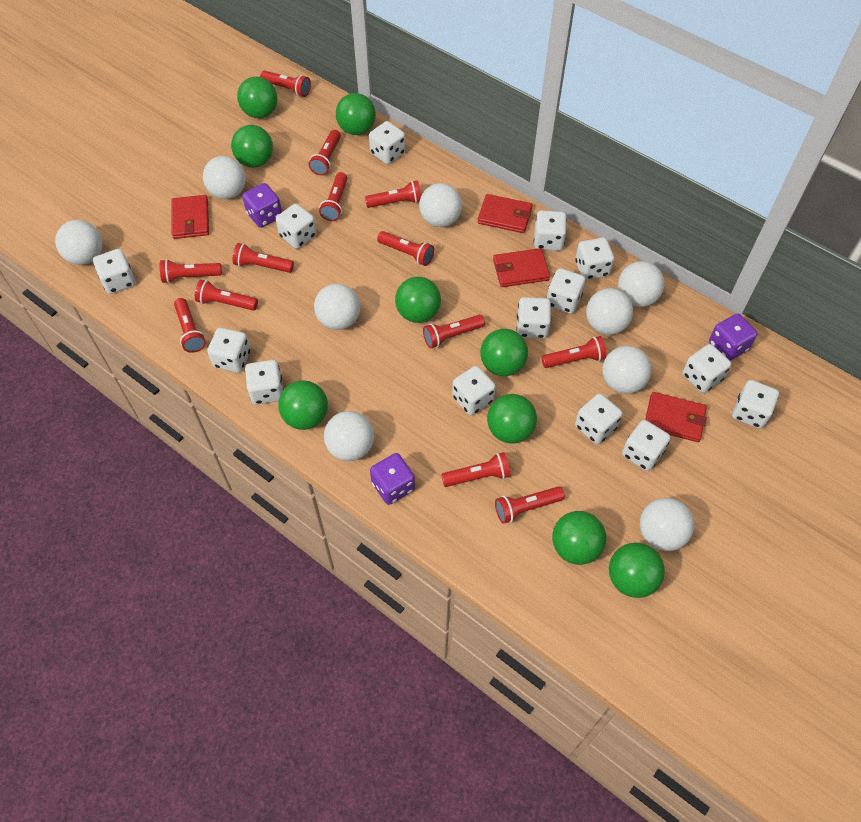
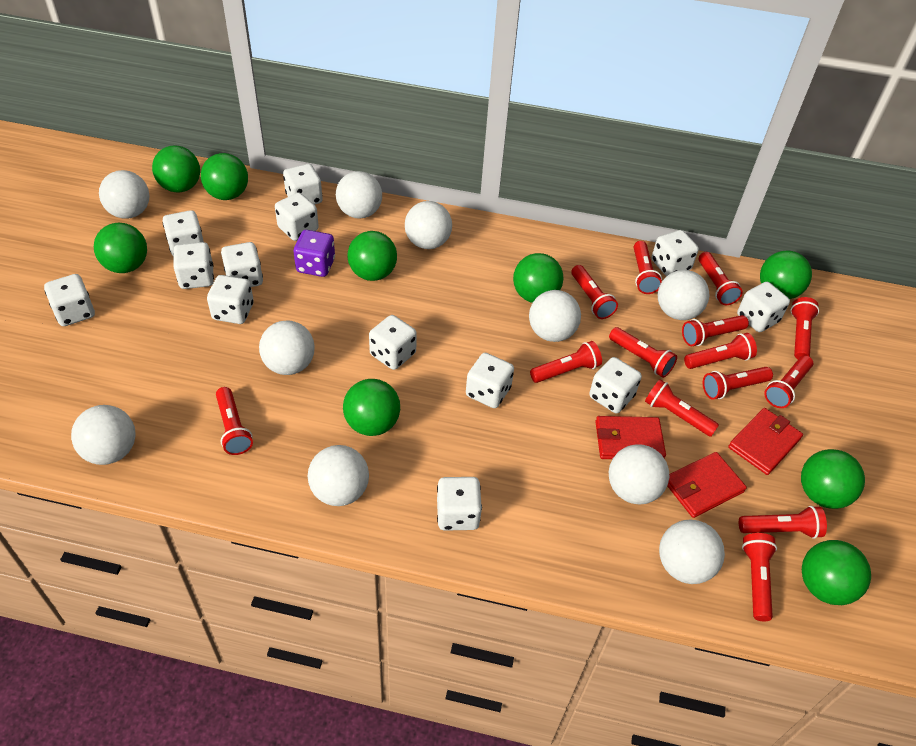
purple dice: [242,183,282,228] [370,453,415,505] [709,313,757,361] = 3 -> [293,230,335,277] = 1
red flashlight: [160,259,222,283] [174,298,206,353] [195,280,258,311] [233,243,294,273] [260,71,311,97] [308,130,341,175] [319,172,347,221] [365,180,421,208] [377,231,434,266] [423,315,485,349] [441,452,511,487] [495,486,565,524] [541,336,607,368] = 13 -> [216,387,253,455] [530,341,602,383] [571,265,618,319] [609,327,677,378] [634,241,662,294] [645,379,719,437] [682,315,749,346] [684,333,757,369] [699,252,743,305] [703,367,773,400] [739,506,827,539] [742,533,777,621] [764,356,813,408] [791,297,819,359] = 14
red wallet: [171,195,209,239] [478,194,532,233] [493,248,550,287] [645,392,707,442] = 4 -> [595,416,666,459] [667,452,747,518] [728,408,803,475] = 3
white ball: [55,220,102,265] [203,156,246,199] [314,284,360,330] [324,411,374,461] [419,183,462,227] [586,288,633,335] [602,346,652,394] [618,261,664,307] [640,498,695,551] = 9 -> [71,405,136,465] [99,170,150,219] [259,320,315,375] [308,445,369,506] [336,171,382,219] [405,201,452,249] [529,290,581,342] [609,444,669,504] [658,270,709,320] [659,519,725,584] = 10
white dice: [93,249,136,294] [207,328,251,373] [245,360,283,405] [276,203,317,249] [369,121,406,164] [452,366,496,415] [516,297,551,339] [534,210,567,251] [546,268,585,314] [575,238,614,280] [575,394,623,444] [622,420,671,471] [683,344,731,393] [732,380,779,429] = 14 -> [44,274,95,326] [163,210,204,257] [173,242,214,289] [207,275,254,324] [221,242,263,287] [275,192,319,241] [283,164,323,205] [369,315,417,370] [437,477,482,531] [466,353,514,408] [589,357,642,413] [651,230,699,276] [737,282,790,332] = 13

